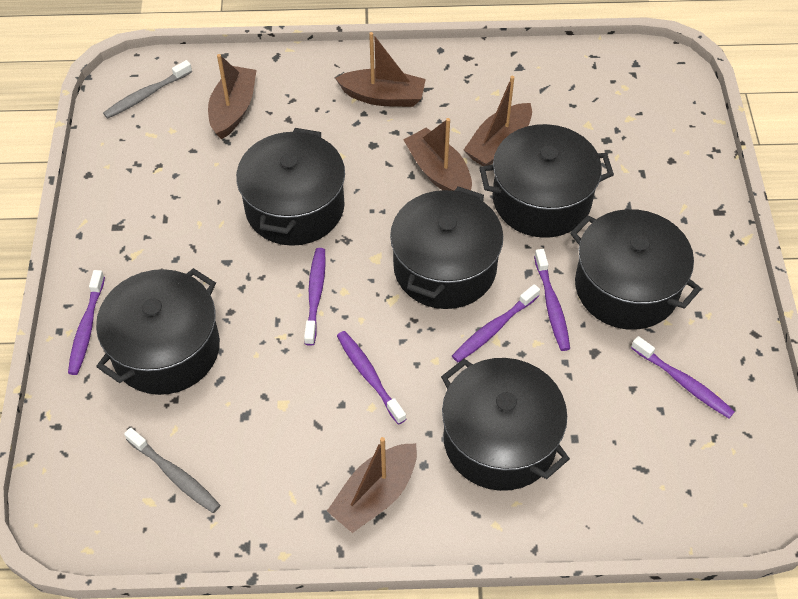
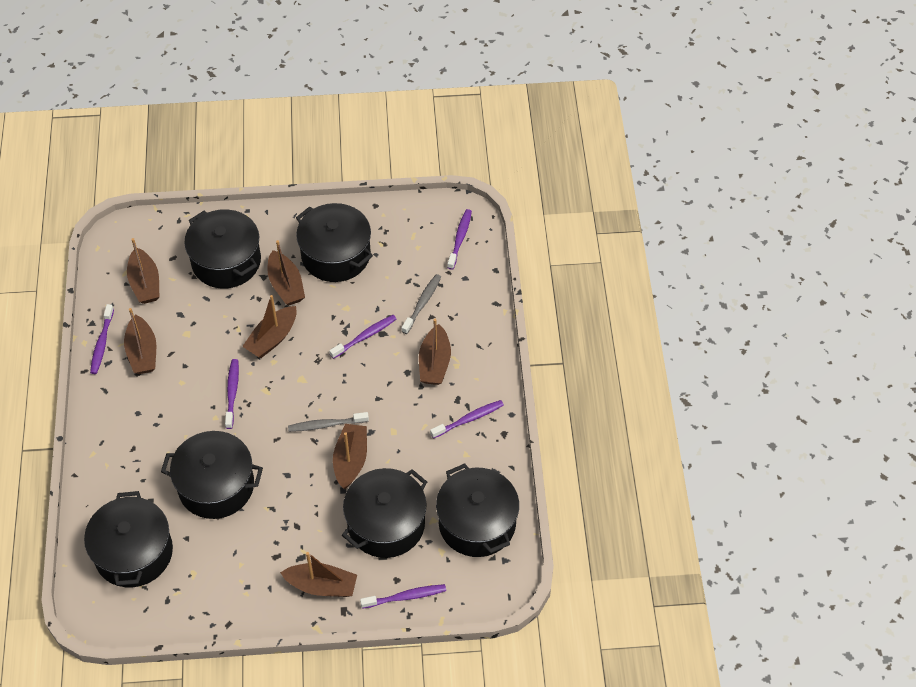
brown boat: [208,54,257,139] [327,437,417,533] [335,32,426,107] [403,118,472,191] [464,76,532,166] = 5 -> [124,308,156,374] [127,238,160,304] [242,295,297,358] [267,240,305,306] [280,552,357,597] [333,424,367,489] [419,319,451,385] = 7

